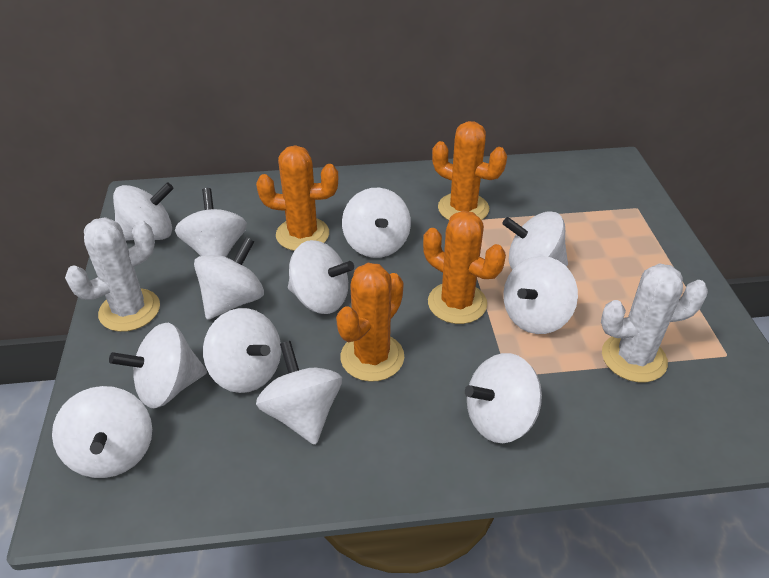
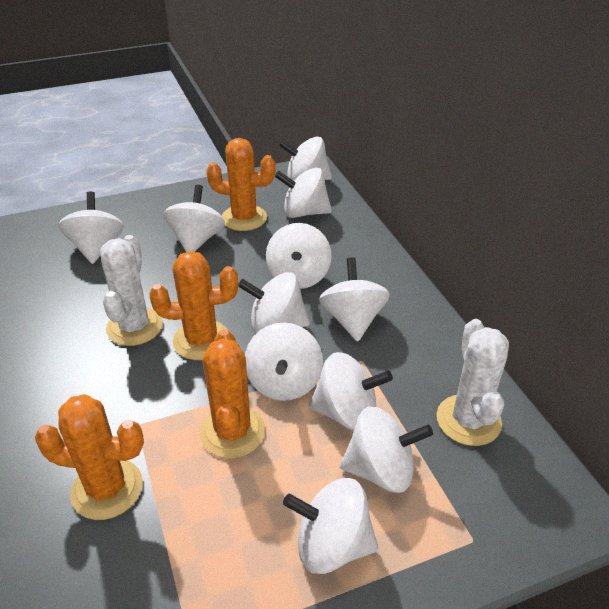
white spinning top: [52,386,152,478] [109,323,207,408] [113,182,174,241] [175,188,247,257] [194,237,264,320] [203,308,281,393] [256,341,342,445] [288,240,354,314] [342,188,411,258] [465,353,542,443] [502,212,568,270] [503,256,578,334] = 12 -> [58,192,124,264] [163,185,225,252] [238,272,310,334] [245,323,323,401] [266,223,332,289] [275,167,332,218] [279,137,332,181] [283,478,379,574] [309,352,393,431] [319,257,390,341] [340,407,433,493] = 11

